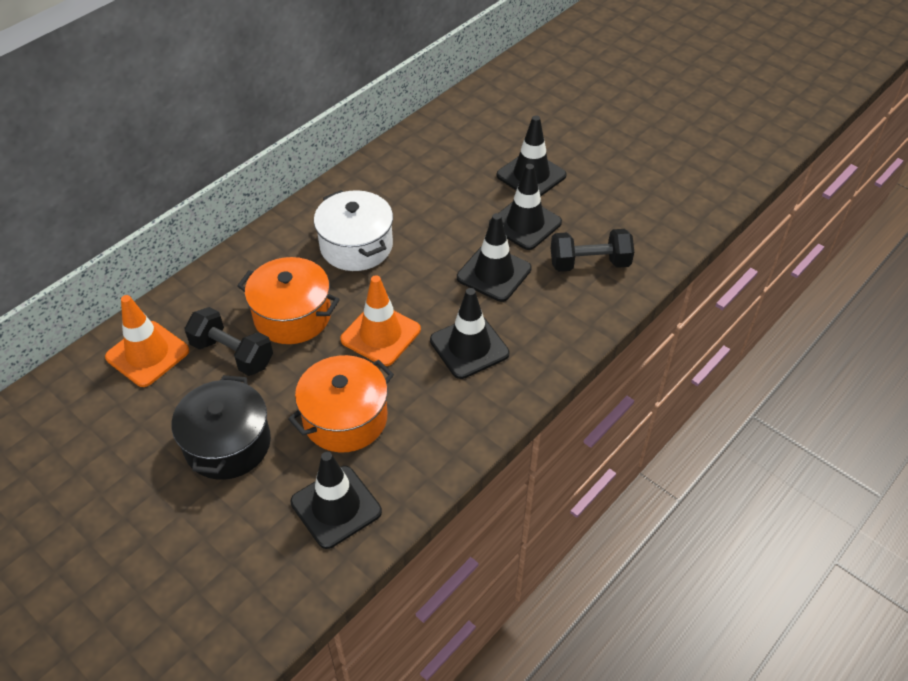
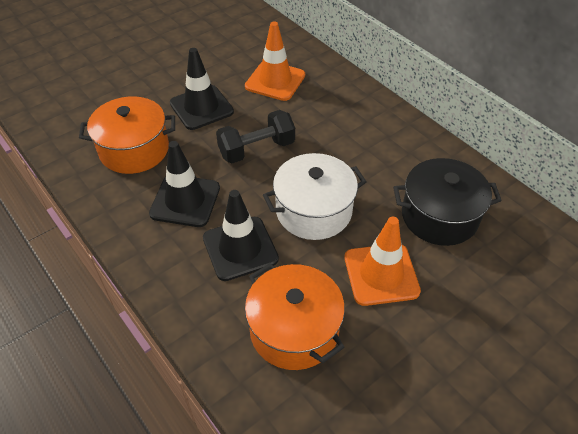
black dumbbell: [184,307,273,376] [551,229,634,272] = 2 -> [216,110,295,163] = 1
black traffic cone: [291,452,382,549] [430,288,510,379] [457,213,532,302] [489,164,562,250] [497,116,567,197] = 5 -> [149,141,220,227] [170,48,234,130] [203,190,279,281] = 3

